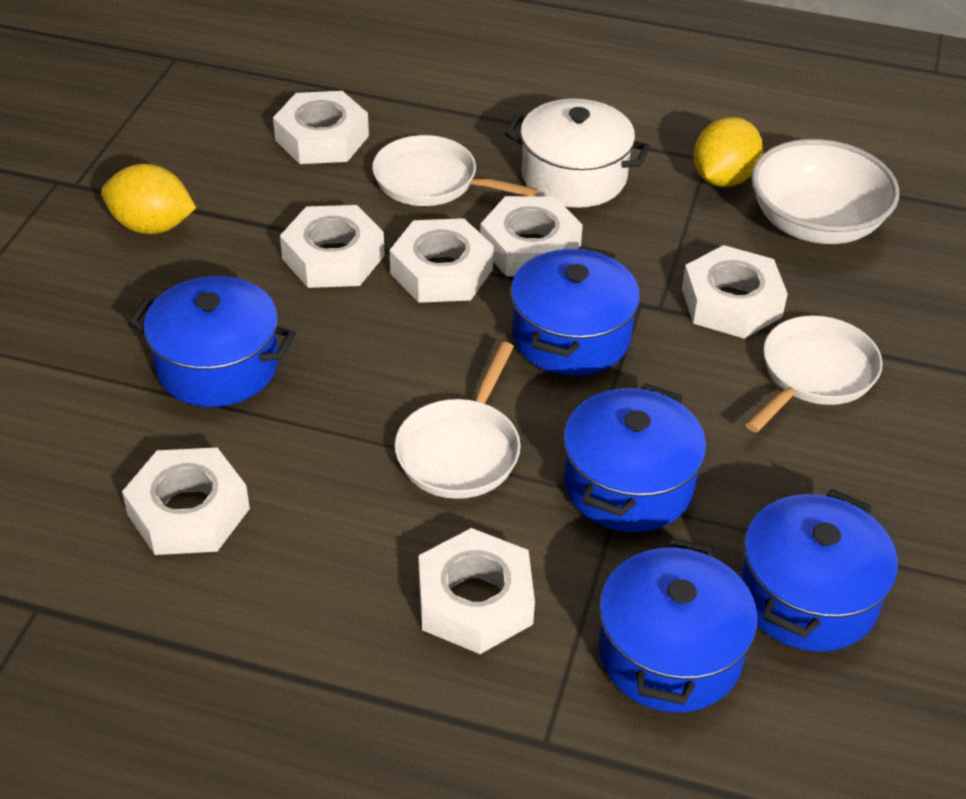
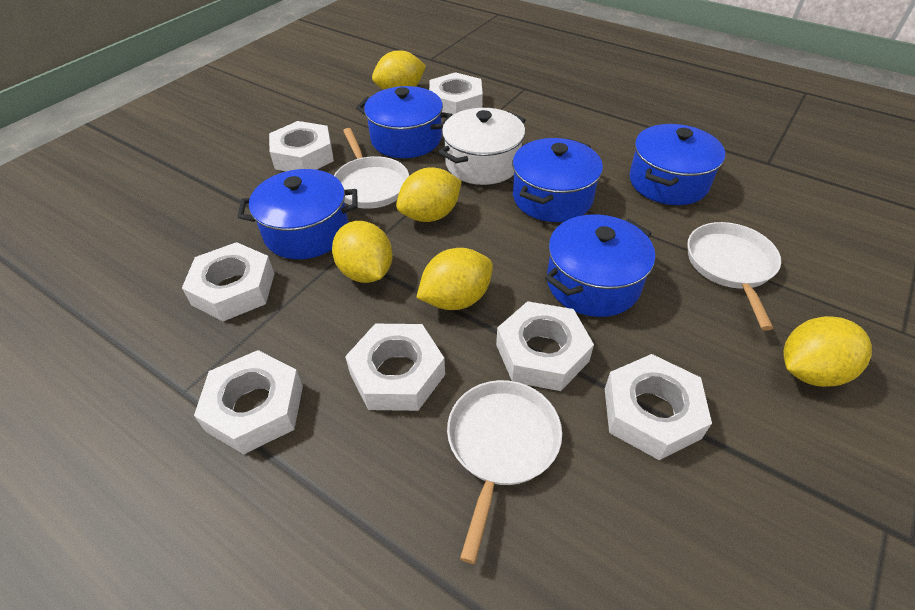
white bowl: [751,139,899,244] = 1 -> none = 0
yellow lemon: [101,164,196,234] [694,117,763,187] = 2 -> [332,221,393,283] [372,50,426,90] [396,167,462,222] [416,248,493,310] [783,316,872,387] = 5

